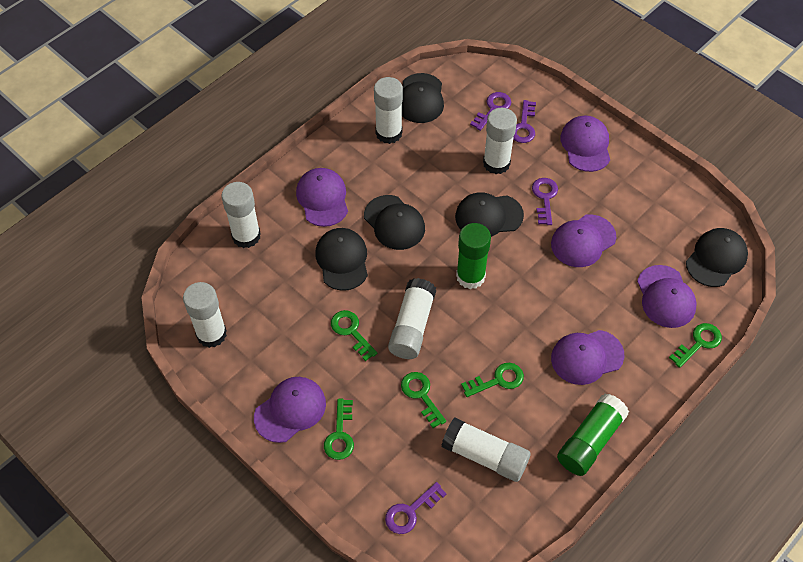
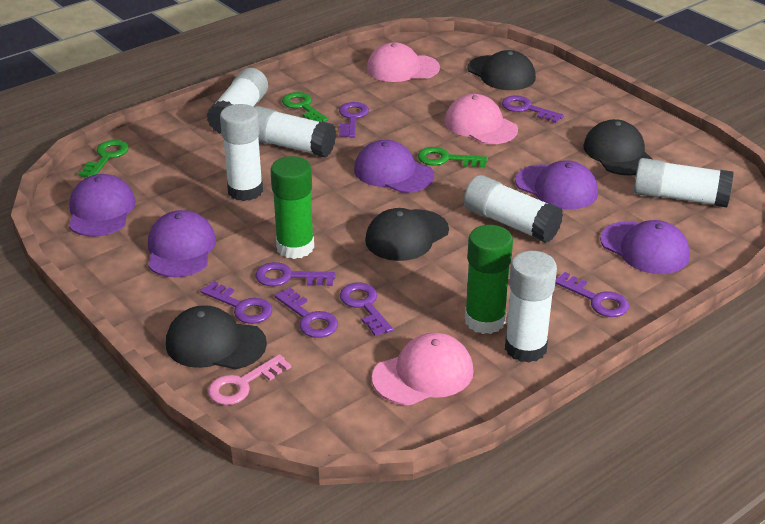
black cap: [315,228,368,291] [364,195,425,250] [402,73,444,123] [455,192,524,237] [686,228,748,287] = 5 -> [166,305,267,369] [365,208,449,261] [467,50,536,90] [583,119,652,176] = 4
green key: [324,399,354,460] [331,310,378,361] [401,372,446,428] [461,363,524,397] [669,323,722,368] = 5 -> [78,140,129,177] [282,92,328,122] [418,147,488,168] = 3
pink cap: none = 0 -> [367,42,440,82] [372,333,474,405] [444,94,518,144] = 3
pink key: none = 0 -> [208,354,291,405] = 1
purple cap: [254,377,326,443] [296,168,348,227] [551,214,616,267] [551,330,624,385] [560,116,610,172] [637,265,697,328] = 6 -> [69,174,136,237] [148,210,216,277] [354,140,434,193] [515,160,598,209] [600,220,690,274] = 5
purple key: [385,482,447,534] [470,92,511,131] [513,100,536,143] [532,178,558,225] = 4 -> [200,281,272,324] [255,262,336,286] [274,287,338,338] [339,102,369,138] [340,283,393,336] [502,95,564,123] [555,272,629,317] = 7

